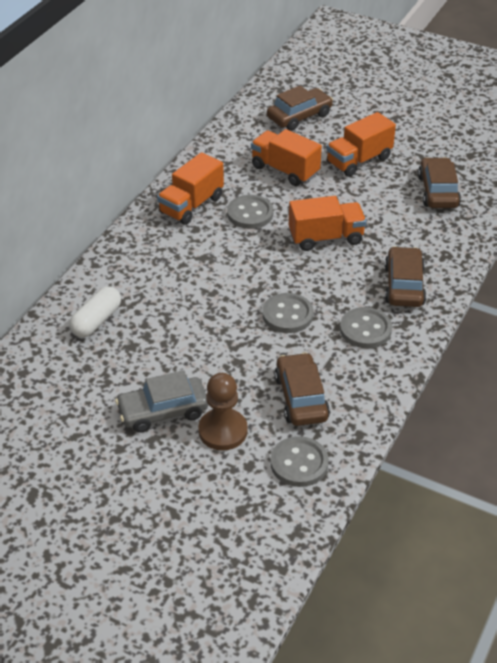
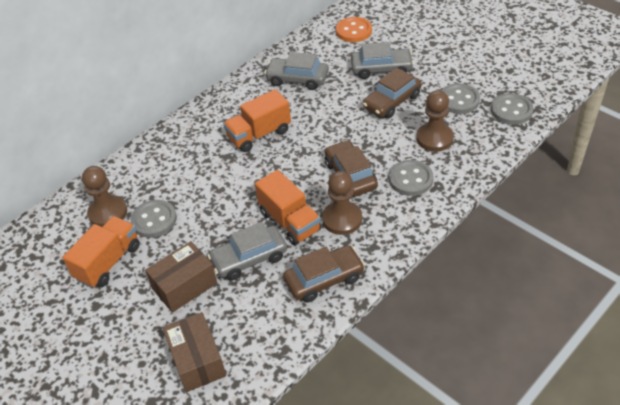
brown box: none = 0 -> [145,241,217,313] [163,312,226,392] = 2
brown car: [267,85,333,131] [274,352,330,426] [385,246,426,307] [418,157,461,208] = 4 -> [283,245,365,302] [325,140,378,197] [363,68,422,118] = 3
brown pawn: [198,373,248,450] = 1 -> [82,166,127,227] [322,171,362,235] [416,90,454,152] = 3
grey car: [115,370,208,433] = 1 -> [207,222,287,280] [265,52,329,90] [351,42,414,79] = 3
orange button: none = 0 -> [336,17,372,42] = 1
orange truck: [157,152,224,225] [251,129,322,186] [289,196,366,251] [326,112,396,177] = 4 -> [62,216,140,288] [223,89,291,152] [255,170,321,245] = 3
white capsule: [69,286,121,337] = 1 -> none = 0

